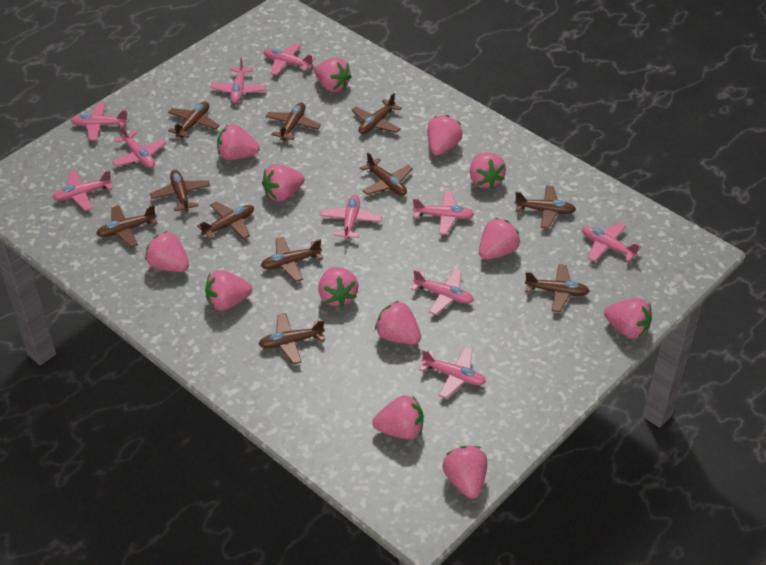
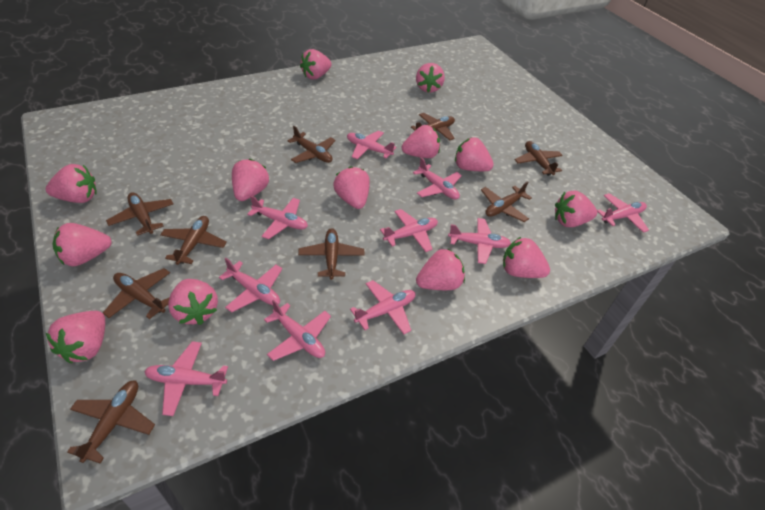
brown plane: [96,205,158,247] [150,170,210,212] [168,102,220,138] [197,202,254,240] [259,313,325,364] [261,237,323,282] [265,103,321,141] [352,93,402,134] [360,152,413,195] [514,185,576,229] [524,264,590,312] = 11 -> [67,380,155,464] [103,268,170,319] [106,192,174,236] [160,216,227,265] [287,126,336,163] [298,228,365,280] [411,113,455,140] [481,181,532,222] [514,141,563,176] = 9

